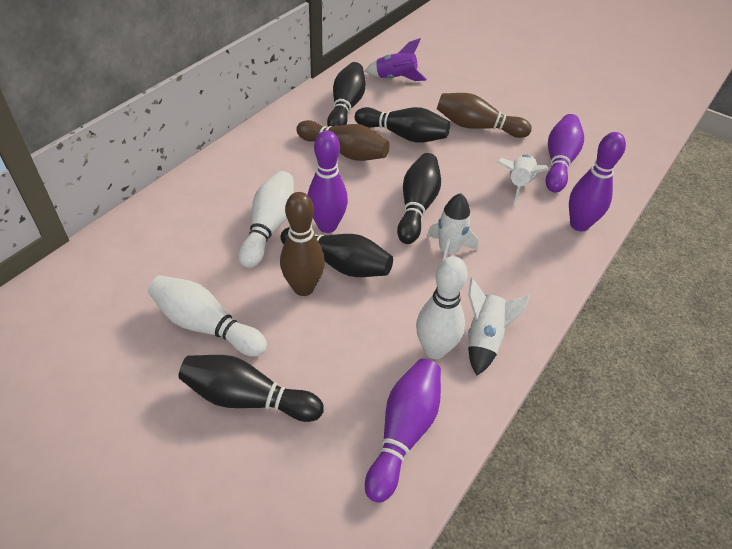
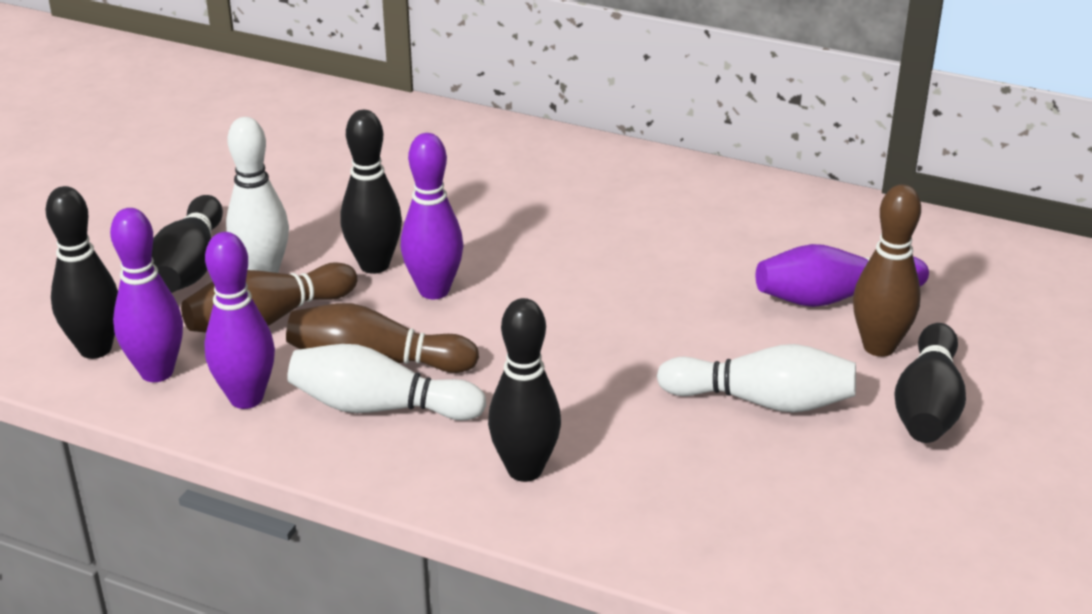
purple rocket: [365,38,427,81] = 1 -> none = 0
white rocket: [427,193,478,261] [468,277,530,375] [497,154,548,206] = 3 -> none = 0

